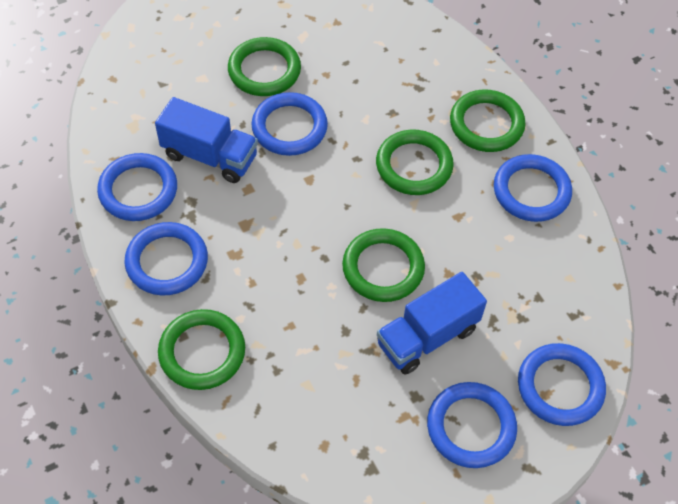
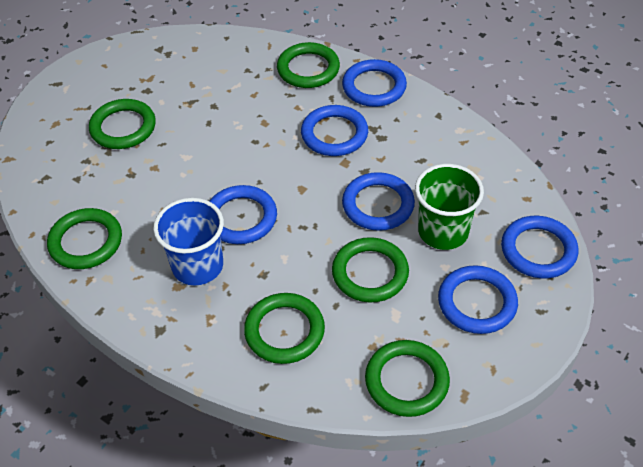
blue cup: none = 0 -> [153,198,224,286] = 1
blue truck: [155,97,258,183] [377,272,487,375] = 2 -> none = 0
green cup: none = 0 -> [415,164,484,250] = 1
green ring: [158,309,245,390] [228,37,301,96] [342,228,425,302] [376,130,454,195] [450,89,525,152] = 5 -> [47,208,122,269] [89,99,156,149] [244,293,325,364] [277,42,340,88] [332,237,409,303] [365,340,450,417] = 6

